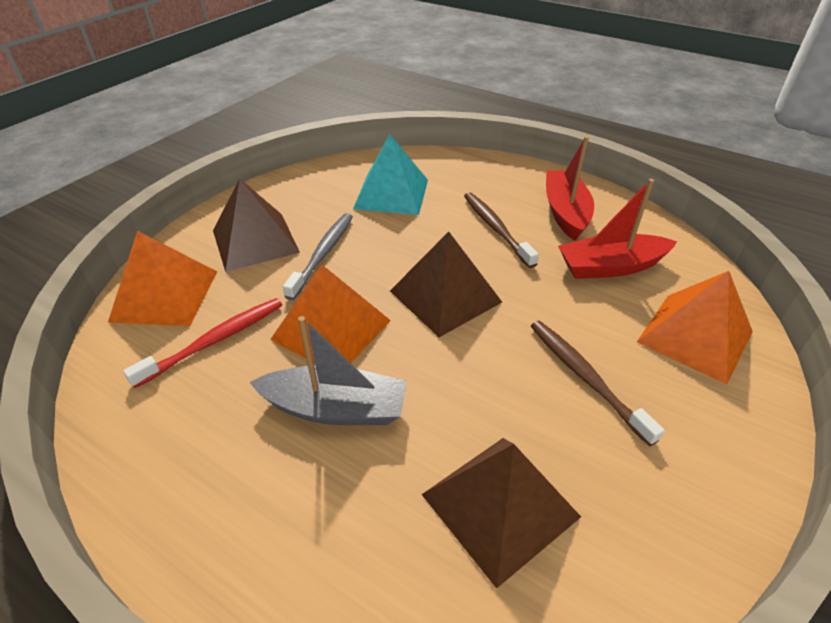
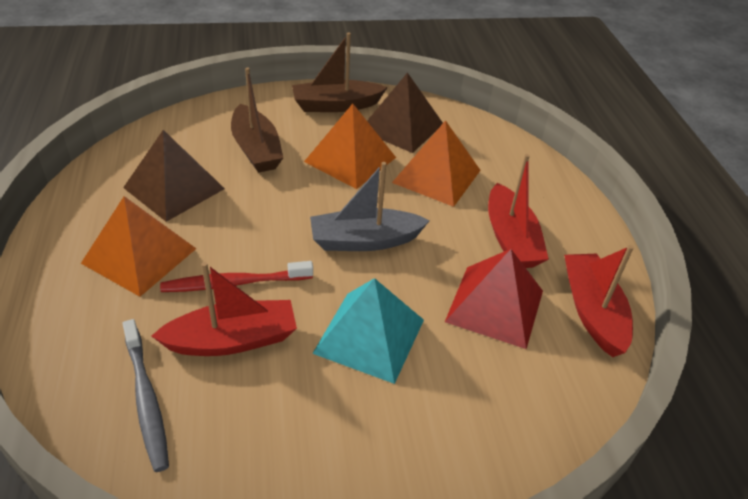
brown boat: none = 0 -> [231,67,283,173] [292,33,388,112] = 2
brown pyramid: [213,179,300,272] [390,232,502,337] [421,438,581,589] = 3 -> [123,130,225,222] [367,72,443,153] = 2
brown toothbrush: [464,192,539,268] [531,321,665,446] = 2 -> none = 0
red boat: [546,136,594,241] [558,179,677,279] = 2 -> [151,262,297,356] [488,154,549,268] [564,245,634,357] = 3
red pyramid: none = 0 -> [445,249,543,349] = 1

